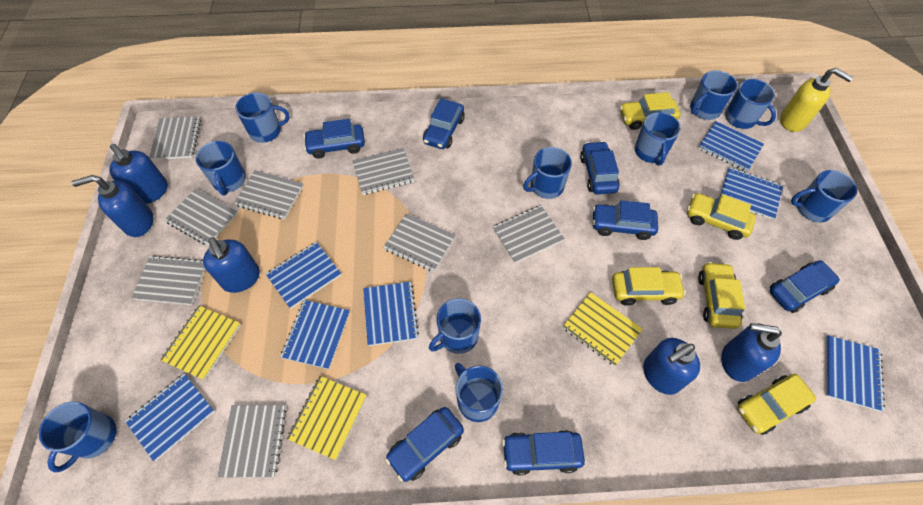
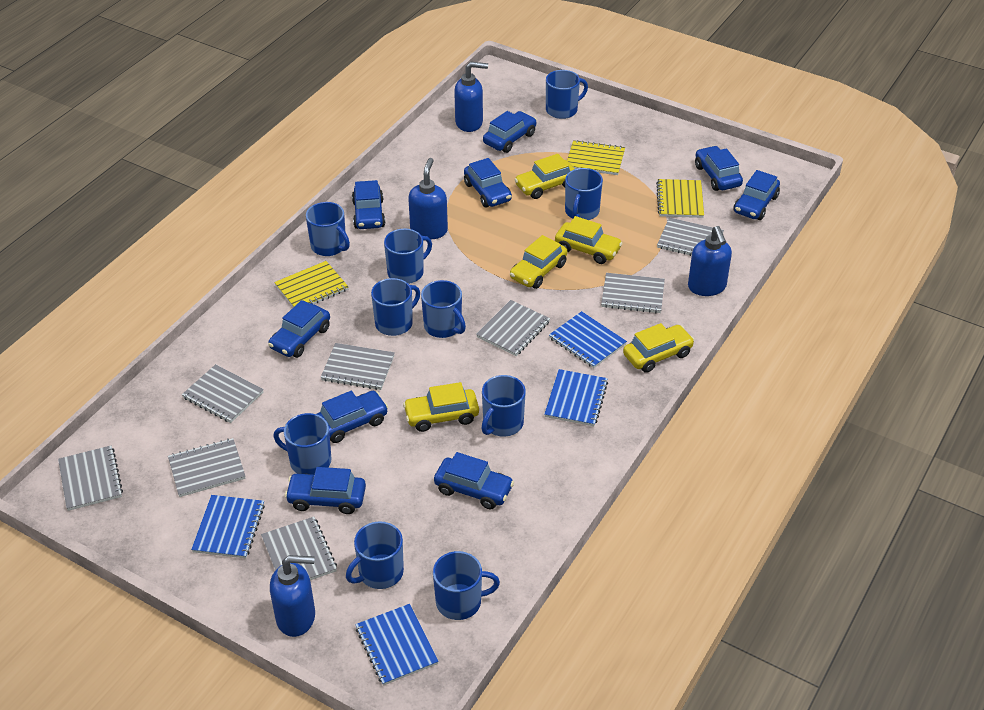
blue car: [303,119,365,159] [385,407,464,482] [423,98,465,149] [502,430,585,475] [580,141,620,194] [592,201,658,240] [770,260,840,313] = 7 -> [268,300,330,358] [285,467,366,514] [317,391,388,443] [352,180,385,229] [434,452,514,509] [464,158,512,207] [483,111,537,153] [695,146,743,191] [734,170,780,220] = 9
blue notebook: [125,374,214,461] [266,242,341,309] [280,300,350,369] [363,282,419,346] [698,121,764,172] [719,167,783,220] [825,335,885,412] = 7 -> [191,495,265,558] [355,604,439,686] [544,369,608,426] [549,311,627,368] = 4
blue soap dispenser: [72,175,154,237] [109,144,168,204] [203,237,260,293] [643,338,700,395] [721,323,782,382] = 5 -> [270,555,315,637] [408,158,448,239] [454,62,488,132] [688,226,732,296] = 4
yellow soap dispenser: [780,68,853,132] = 1 -> none = 0

